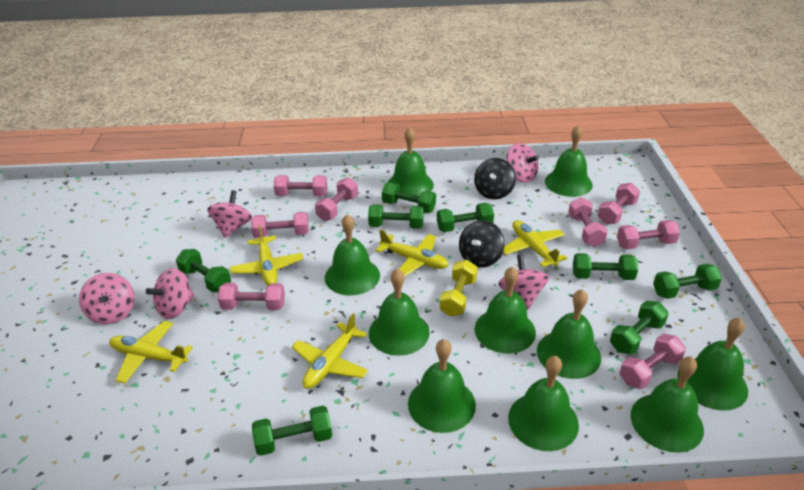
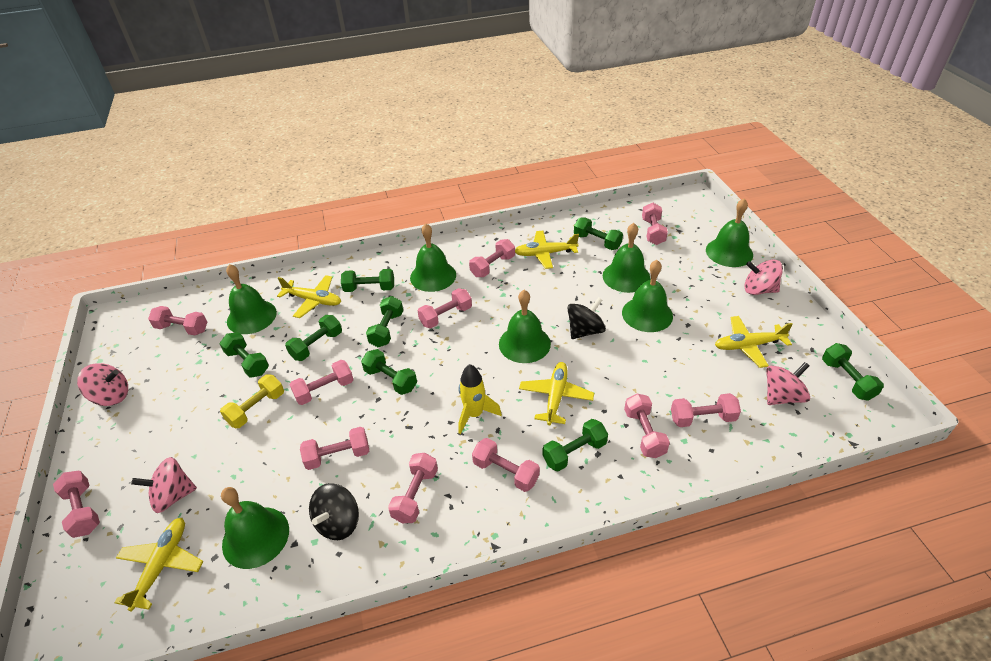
green bell: [325,214,380,295] [369,268,430,356] [388,127,434,196] [408,339,476,433] [474,266,536,354] [508,356,579,451] [537,289,601,379] [545,125,593,197] [631,356,704,453] [678,318,748,410] = 10 -> [221,487,289,569] [226,264,277,334] [410,223,456,292] [499,290,551,363] [603,223,650,293] [622,260,673,332] [706,198,753,267] = 7
pink dumbbell: [218,283,285,310] [251,212,309,238] [274,175,327,196] [315,177,358,221] [568,197,608,247] [598,183,640,224] [617,220,680,249] [620,333,686,389] = 8 -> [53,471,100,538] [148,306,207,335] [289,360,354,405] [300,427,369,470] [388,453,438,523] [418,288,472,328] [469,239,515,277] [472,438,540,492] [624,394,670,458] [642,203,668,245] [671,393,741,427] = 11
pink spinning top: [79,273,135,324] [146,268,195,319] [207,190,252,238] [498,254,549,310] [506,143,539,183] = 5 -> [77,363,128,406] [131,457,197,513] [744,260,783,295] [766,362,810,405] = 4
yellow rocket: none = 0 -> [458,364,502,434] = 1

